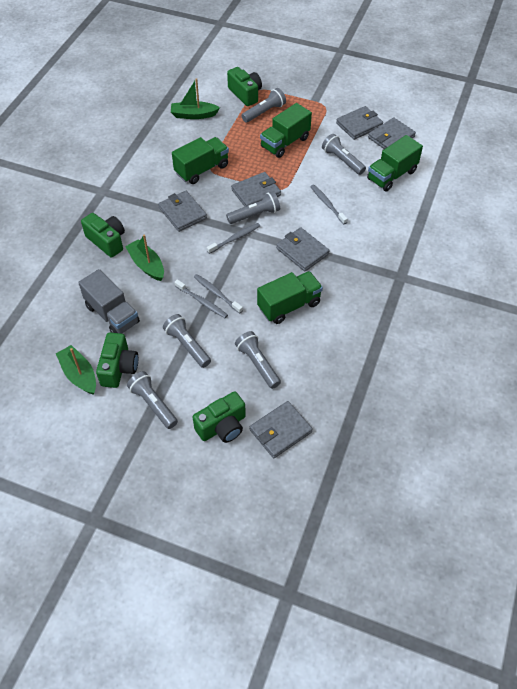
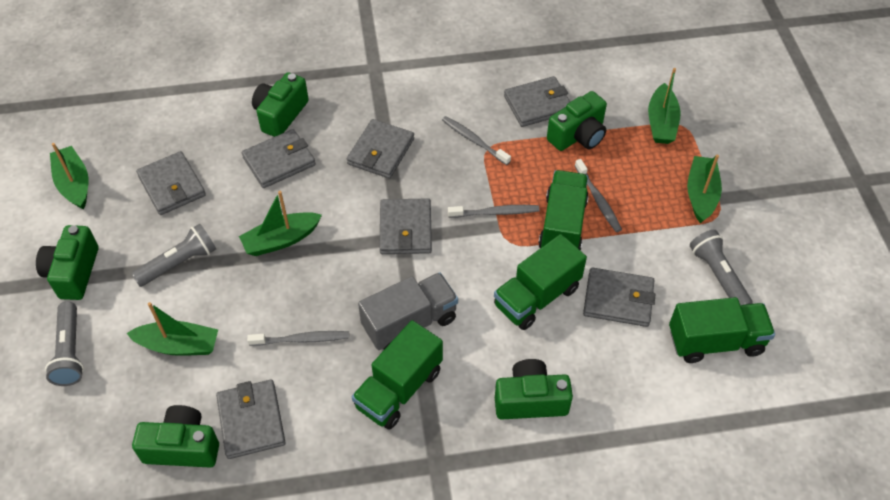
green boat: [56,345,96,395] [125,234,164,281] [171,78,220,119] = 3 -> [50,143,88,210] [126,302,218,356] [239,191,322,256] [648,68,681,144] [687,155,722,223] = 5
green camera: [81,213,125,258] [96,332,138,388] [193,391,246,443] [227,67,262,106] = 4 -> [36,225,98,300] [132,405,219,468] [252,72,309,137] [495,359,573,420] [547,91,607,151] = 5
grey flashlight: [127,371,178,429] [163,314,211,368] [226,192,280,224] [235,331,281,389] [241,88,286,123] [322,134,366,175] = 6 -> [45,301,84,386] [131,224,216,287] [690,230,753,306] = 3
grey wallet: [158,191,207,232] [231,172,281,207] [250,401,313,458] [276,227,330,271] [336,106,383,140] [368,117,416,149] = 6 -> [136,151,206,215] [216,379,286,459] [242,129,316,188] [347,119,414,179] [379,198,432,254] [504,76,570,127] [583,267,656,327] = 7

